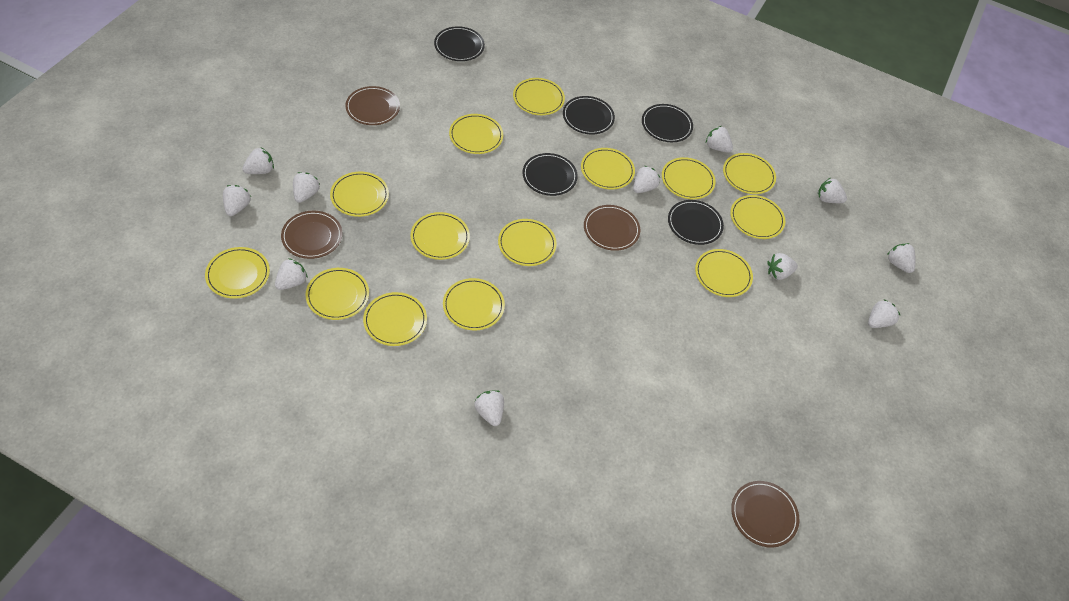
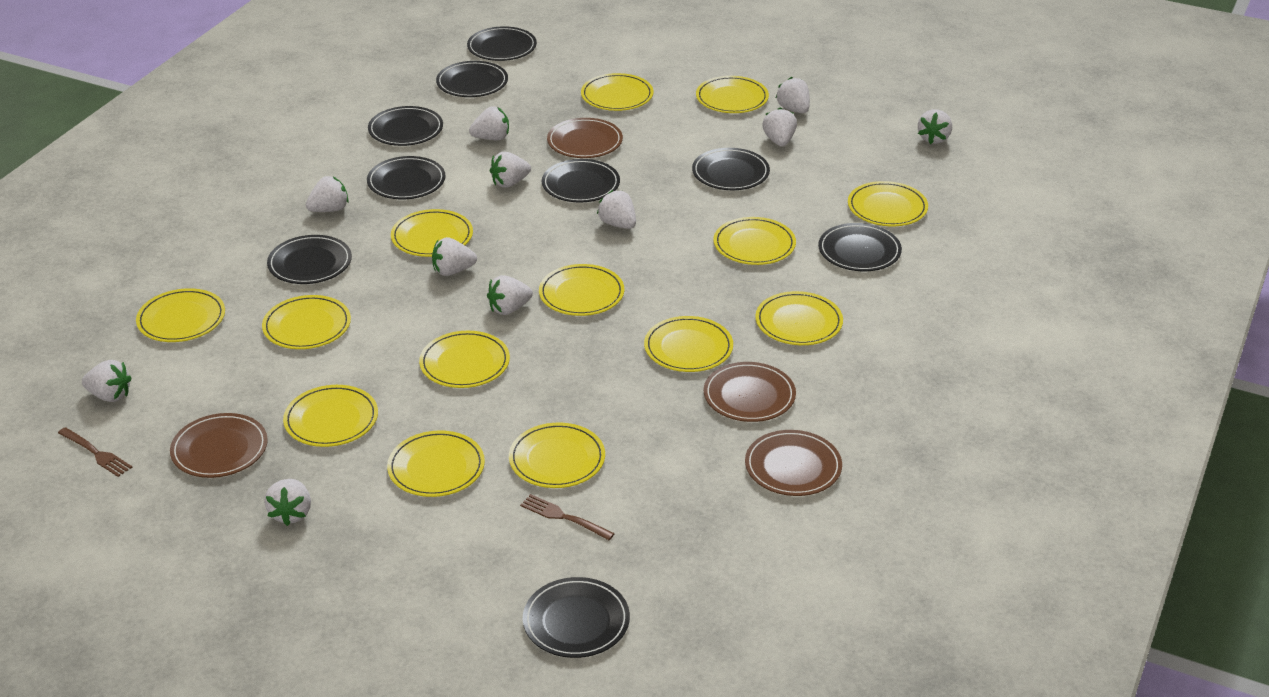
black plate: [434,26,485,61] [522,153,578,196] [563,96,615,134] [642,104,693,142] [668,200,724,245] = 5 -> [267,235,352,284] [367,156,446,199] [368,106,443,146] [436,61,508,97] [467,26,537,61] [523,577,630,658] [542,159,620,202] [692,148,770,190] [818,223,902,271] = 9
brown fork: none = 0 -> [58,427,133,477] [520,494,615,540] = 2

